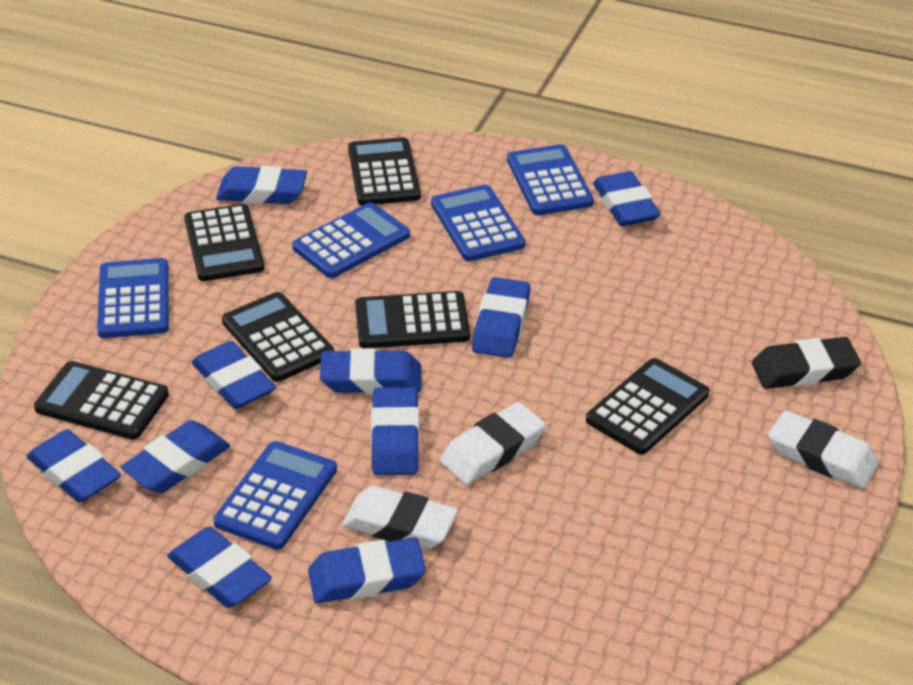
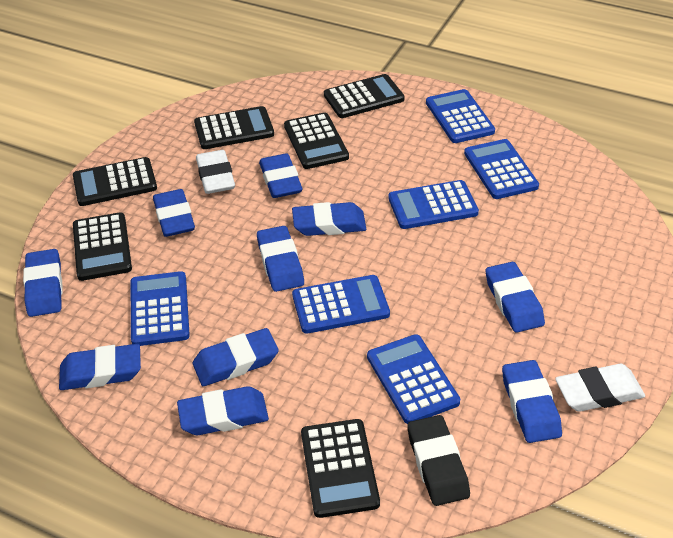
blue calculator: [97,258,169,338] [213,441,337,550] [292,202,410,278] [431,185,525,261] [507,144,594,215] = 5 -> [131,271,190,346] [292,275,390,334] [367,334,460,424] [388,180,479,229] [426,89,495,143] [464,139,539,199] = 6
white eraser: [342,486,458,550] [440,402,546,485] [768,410,879,488] = 3 -> [196,150,235,194] [555,364,645,412] = 2

